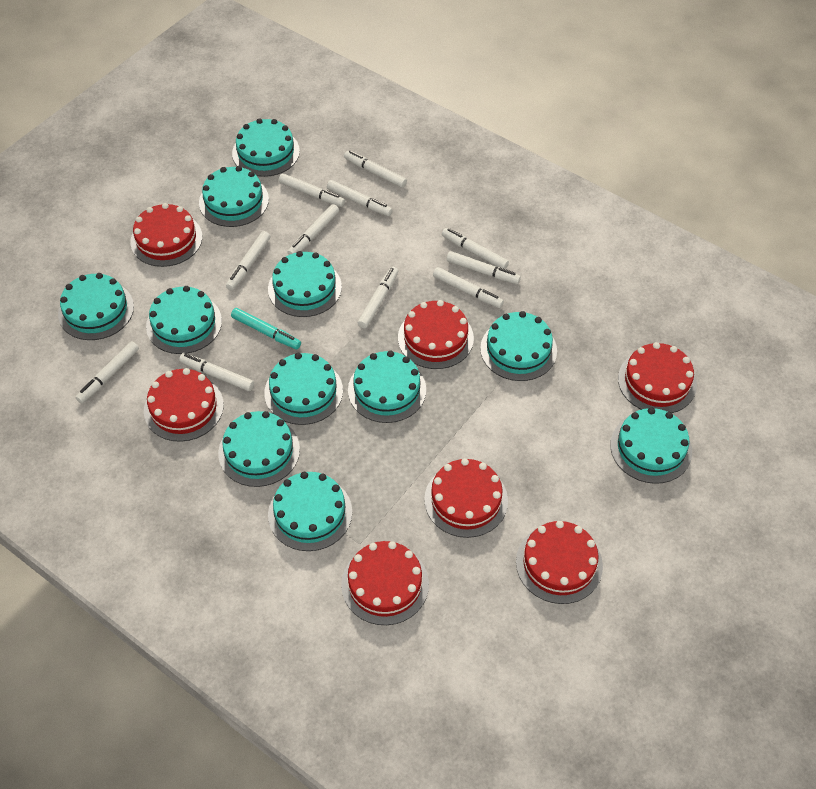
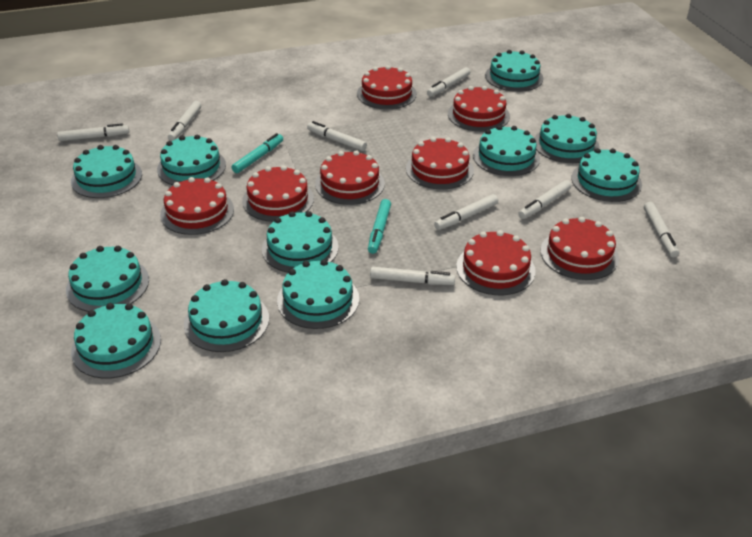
red cake: [130,203,202,267] [144,368,224,442] [341,541,429,625] [398,300,474,369] [424,458,508,538] [516,521,603,604] [618,342,697,413] = 7 -> [160,177,234,235] [242,165,314,222] [315,150,385,205] [357,65,417,109] [406,137,474,189] [448,86,510,132] [456,230,536,295] [541,217,619,280] = 8
turquoise marker: [231,308,301,349] = 1 -> [231,133,283,173] [368,199,391,254] = 2
white marker: [76,341,139,403] [179,353,254,391] [226,231,270,290] [279,173,345,207] [287,204,339,255] [327,180,392,216] [344,150,407,188] [358,267,398,329] [433,267,504,308] [442,228,509,269] [446,251,521,284] = 11 -> [57,123,129,141] [168,101,201,141] [307,121,367,151] [370,267,455,285] [427,67,470,97] [434,194,498,230] [518,180,572,219] [644,202,679,257] = 8

